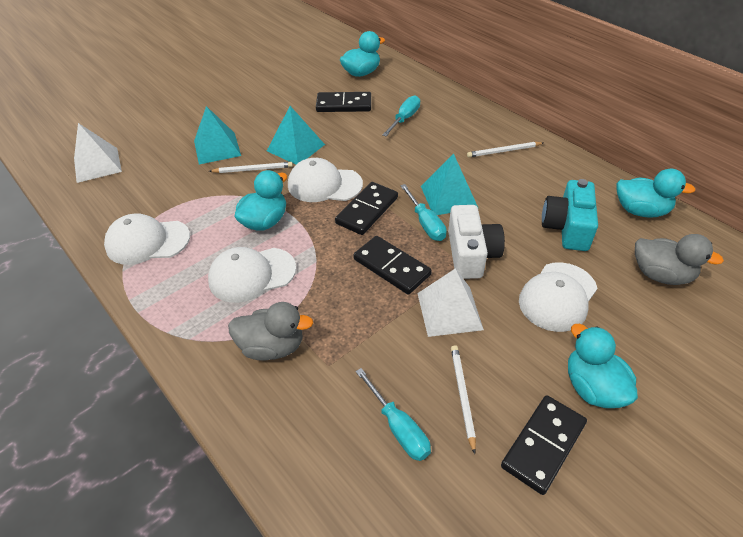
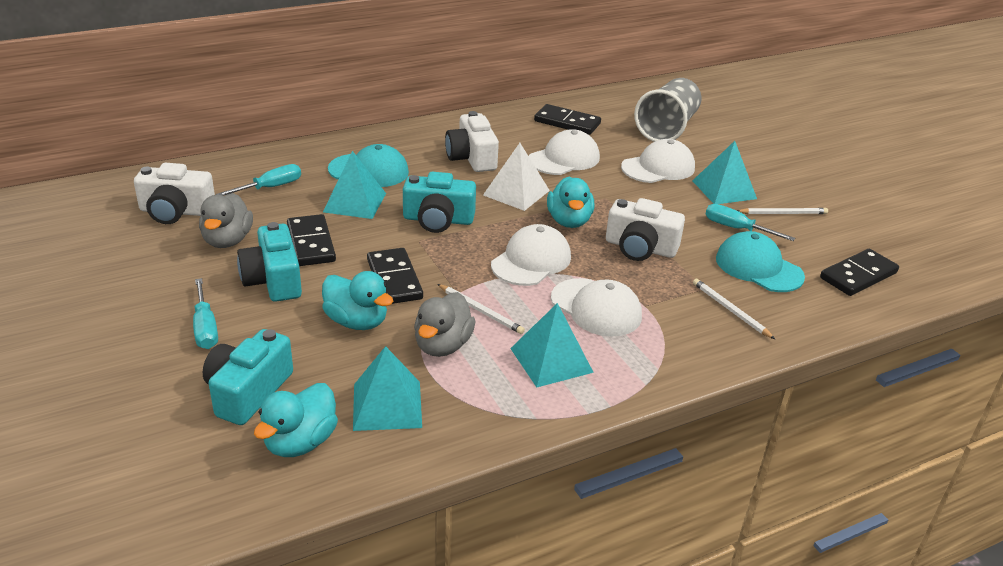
grey cup: none = 0 -> [634,78,701,142] = 1
turquoise camera: [542,179,598,251] = 1 -> [203,329,293,425] [237,222,302,302] [403,172,476,233] = 3
turquoise cap: none = 0 -> [328,144,409,187] [716,231,805,292] = 2
turquoise duck: [234,170,287,231] [340,31,385,77] [568,324,638,408] [616,168,696,218] = 4 -> [254,383,338,457] [322,271,393,330] [547,177,595,228] = 3
turquoise pyramid: [194,106,241,165] [267,106,325,165] [421,154,478,215] = 3 -> [323,151,386,219] [353,346,422,431] [510,303,594,388] [692,141,757,204] = 4
white camera: [448,205,505,279] = 1 -> [134,163,215,224] [445,111,499,172] [606,198,685,261] = 3
white pyramid: [74,123,122,183] [417,268,484,337] = 2 -> [483,143,550,211] = 1

